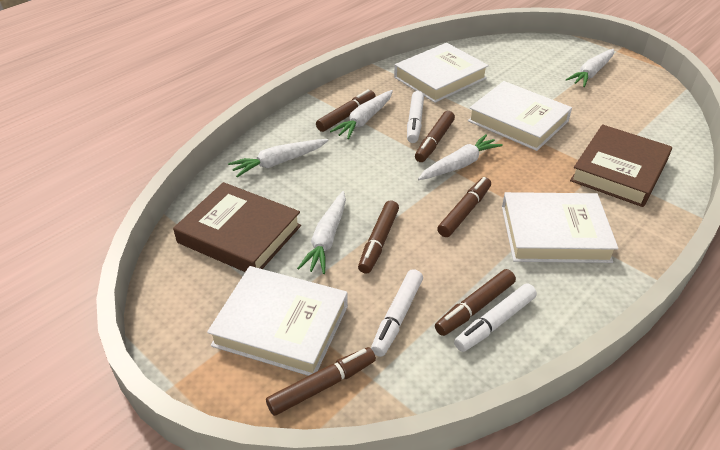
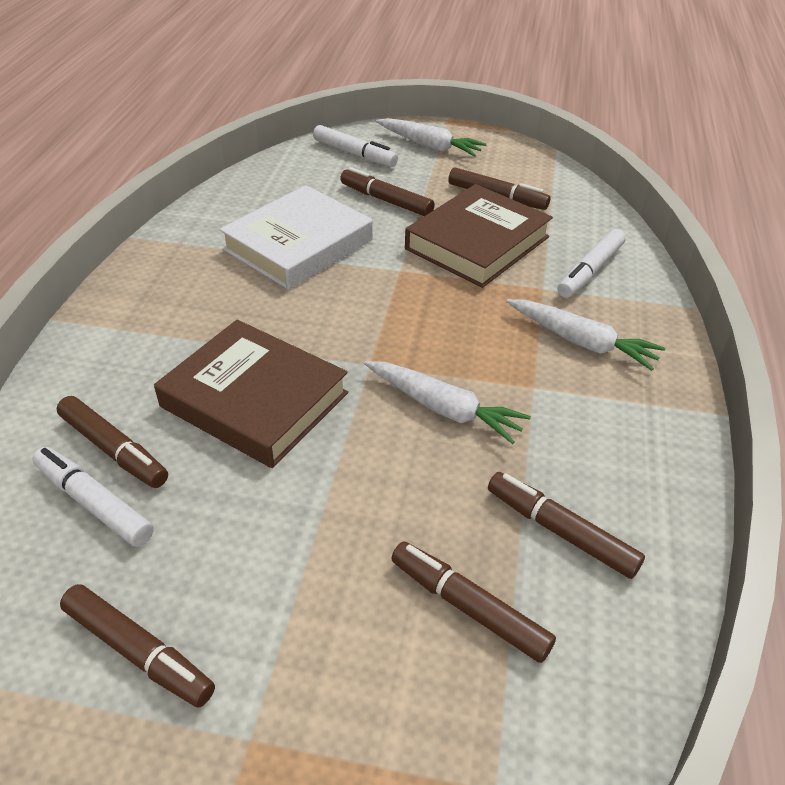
white book: [207,266,348,376] [394,43,489,103] [468,81,572,151] [502,192,618,263] = 4 -> [219,185,373,290] = 1
white carrot: [228,139,329,177] [297,191,346,274] [330,90,393,139] [418,134,503,180] [566,49,614,87] = 5 -> [364,361,531,444] [376,118,486,157] [506,299,665,371] = 3

